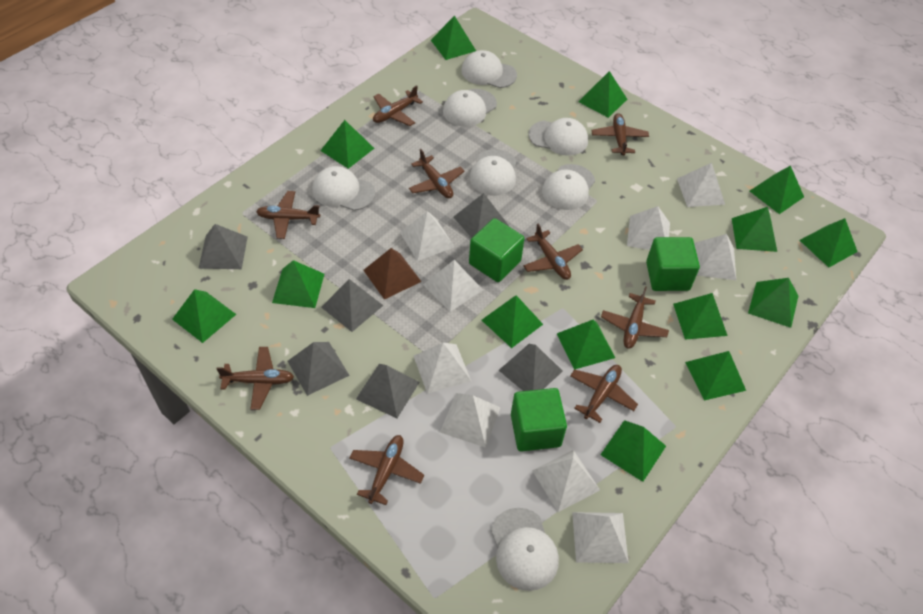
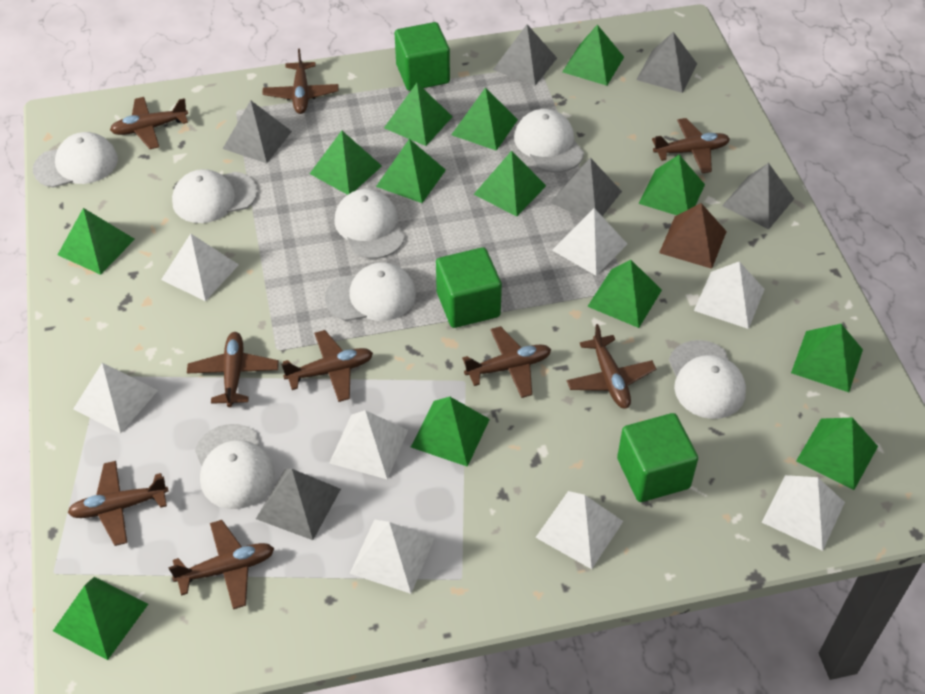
green pyramid: [172,289,236,343] [272,260,324,308] [321,120,374,169] [431,15,476,60] [482,295,543,348] [557,319,615,369] [579,71,627,118] [600,420,666,482] [673,293,728,340] [685,351,746,401] [732,207,777,252] [748,278,798,328] [750,165,804,214] [800,218,858,267] = 14 -> [53,577,148,660] [58,208,135,275] [310,131,382,195] [376,139,446,203] [384,83,453,146] [411,397,490,467] [451,87,518,151] [474,151,546,217] [562,25,624,86] [587,260,662,328] [639,155,705,215] [791,324,863,392] [796,418,878,490] = 13
white pyramid: [400,211,454,261] [414,343,471,394] [423,260,483,312] [440,393,501,448] [532,450,600,512] [572,512,629,563] [627,206,670,250] [677,163,725,207] [694,234,736,280] = 9 -> [73,363,158,433] [161,234,239,301] [329,410,408,479] [350,520,434,594] [535,491,623,569] [552,208,627,276] [694,261,765,329] [762,475,845,551] = 8

